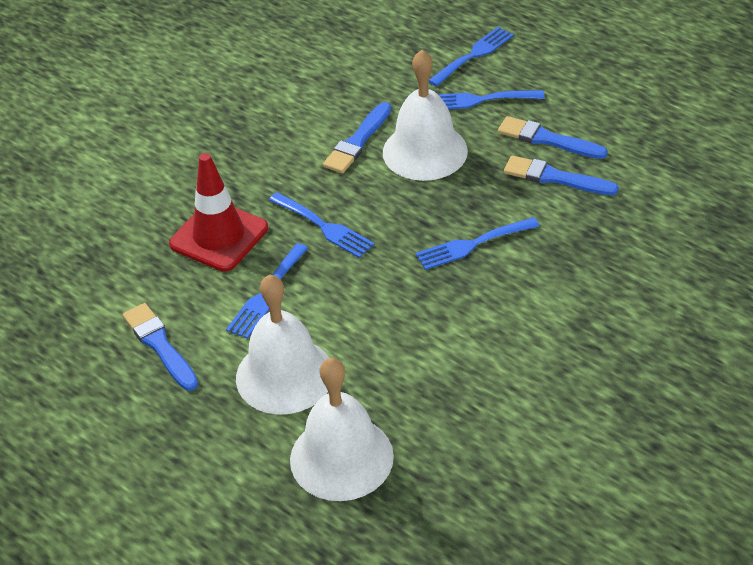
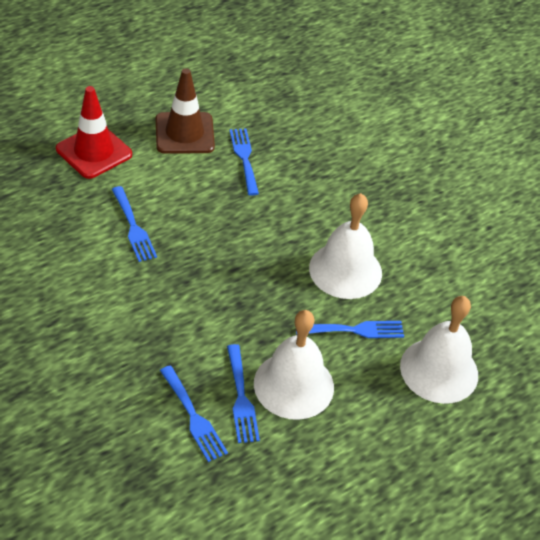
blue brush: [123,303,198,391] [323,102,391,173] [498,116,608,159] [504,155,619,196] = 4 -> none = 0
brown traffic cone: none = 0 -> [156,68,215,154] = 1

